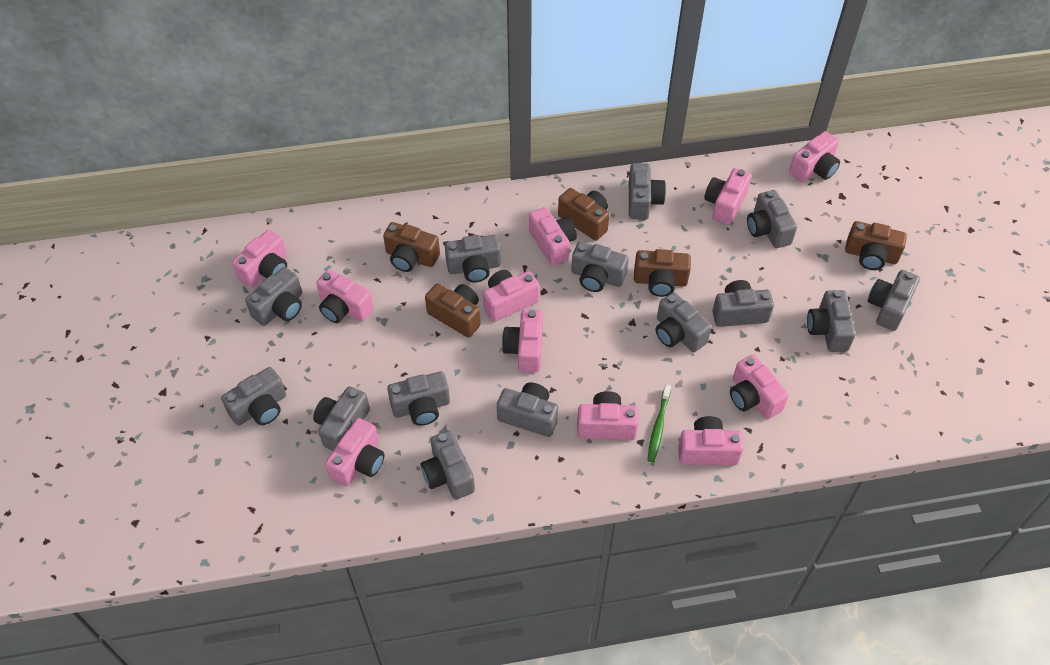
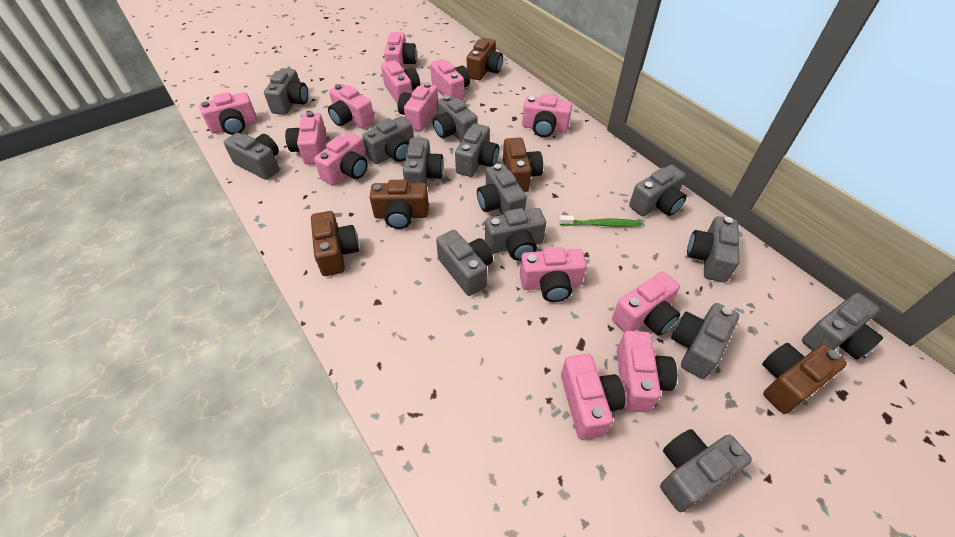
pink camera: [232,230,287,288] [316,270,374,323] [325,418,385,486] [483,270,539,322] [502,309,543,372] [529,207,577,266] [577,391,639,440] [678,416,744,465] [704,168,751,225] [730,355,789,419] [789,131,840,182] = 11 -> [199,92,258,135] [285,111,327,165] [314,132,368,186] [328,84,374,129] [381,60,420,104] [384,32,417,68] [398,82,438,131] [430,59,470,101] [520,247,587,302] [522,94,572,137] [561,354,625,440] [612,271,680,336] [617,331,677,413] = 13

